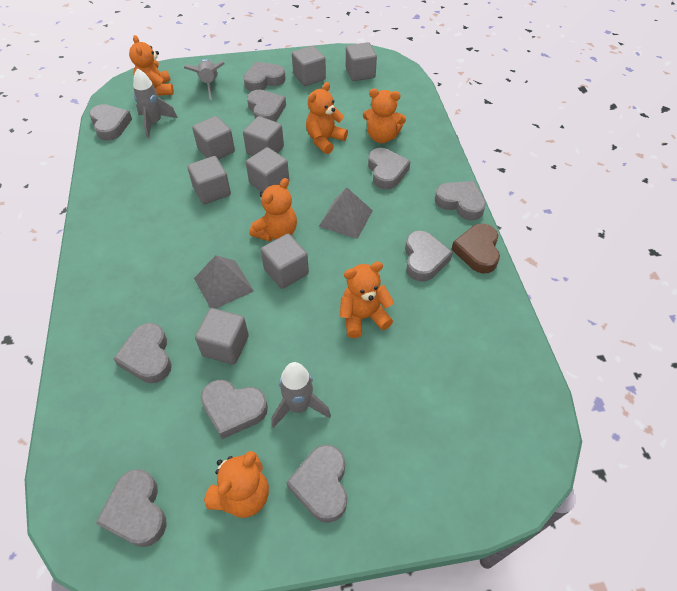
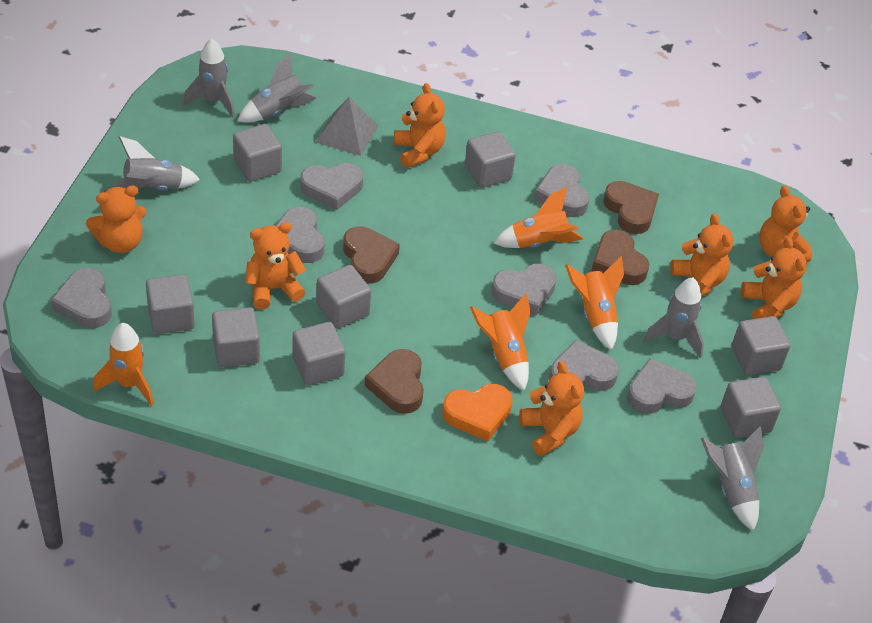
brown heart: [451,224,500,273] = 1 -> [343,226,400,284] [365,349,424,414] [591,230,649,285] [603,181,659,234] = 4
grey heart: [89,104,132,141] [96,469,166,547] [113,323,172,383] [201,380,268,439] [244,62,286,92] [247,90,286,122] [286,445,347,523] [368,148,411,190] [405,231,453,282] [435,181,486,220] = 10 -> [51,268,112,328] [276,207,325,263] [300,163,363,210] [491,264,557,316] [534,164,590,217] [549,340,619,391] [627,358,697,414] = 7
grey pyramid: [194,255,254,309] [319,187,373,239] = 2 -> [316,97,378,156] = 1
grey rocket: [133,68,178,138] [184,59,225,100] [271,362,331,428] = 3 -> [111,136,200,190] [183,38,235,117] [238,53,317,122] [643,277,704,358] [701,426,764,531] = 5
orange heart: none = 0 -> [442,384,513,441] = 1
orange rocket: none = 0 -> [93,323,154,406] [470,293,531,391] [494,187,584,248] [565,256,624,350] = 4
orange teddy bear: [129,35,174,96] [204,451,269,518] [250,178,297,241] [306,82,348,154] [340,262,394,338] [363,88,406,143] = 6 -> [86,185,147,253] [245,222,306,309] [394,83,446,168] [519,361,584,456] [670,214,734,296] [741,237,807,319] [760,185,812,262] = 7

